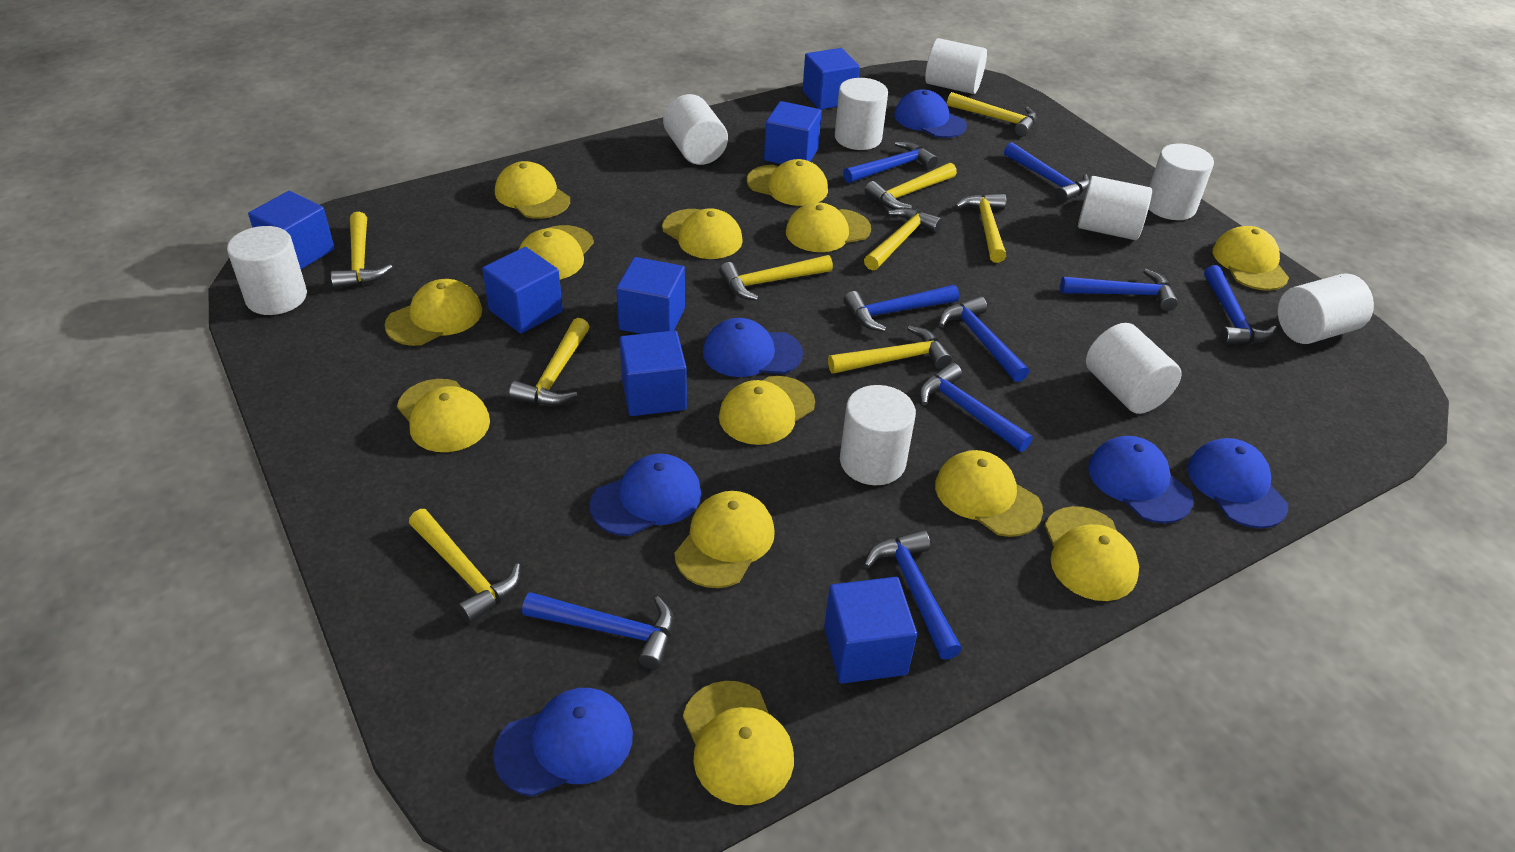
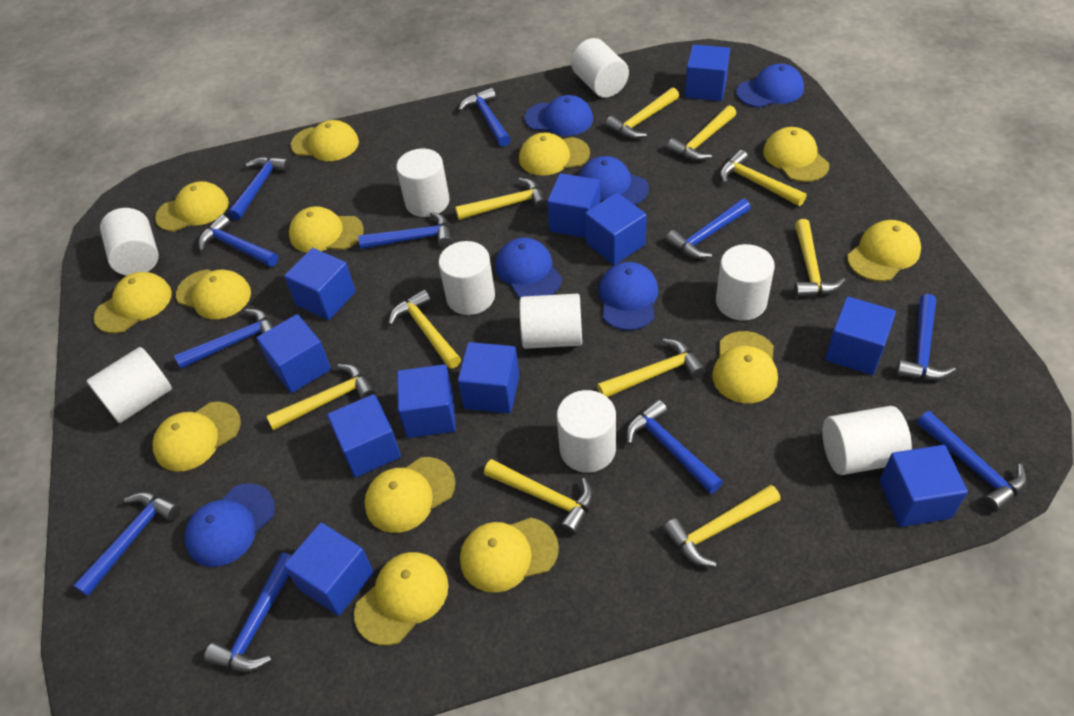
blue cube: [248,191,335,269] [482,247,563,334] [616,257,685,334] [620,330,687,416] [764,101,822,164] [803,48,860,110] [824,577,917,684] = 7 -> [257,314,331,393] [284,248,356,320] [284,523,374,616] [327,394,401,478] [397,364,456,438] [458,342,520,413] [547,173,601,238] [585,193,647,265] [685,45,730,101] [825,297,896,375] [879,445,968,527] = 11
blue hammer: [522,592,674,669] [843,141,938,183] [843,285,959,332] [864,530,962,660] [919,363,1033,452] [939,296,1029,382] [1004,142,1090,203] [1060,269,1178,311] [1204,265,1277,345] = 9 -> [73,492,181,596] [174,309,274,369] [198,215,278,267] [204,553,292,672] [228,157,290,220] [358,212,452,249] [458,88,511,147] [626,400,723,494] [666,199,751,259] [896,294,956,380] [917,411,1027,512] = 11
yellow hammer: [331,212,392,289] [409,509,521,624] [509,318,590,406] [719,255,833,301] [828,325,952,374] [864,208,942,271] [865,163,957,209] [947,92,1037,136] [955,194,1006,263] = 9 -> [267,364,376,430] [389,289,461,369] [455,178,548,220] [484,459,593,535] [597,338,705,397] [606,88,679,139] [663,485,781,567] [667,105,737,161] [720,150,807,206] [794,219,846,297] = 10

